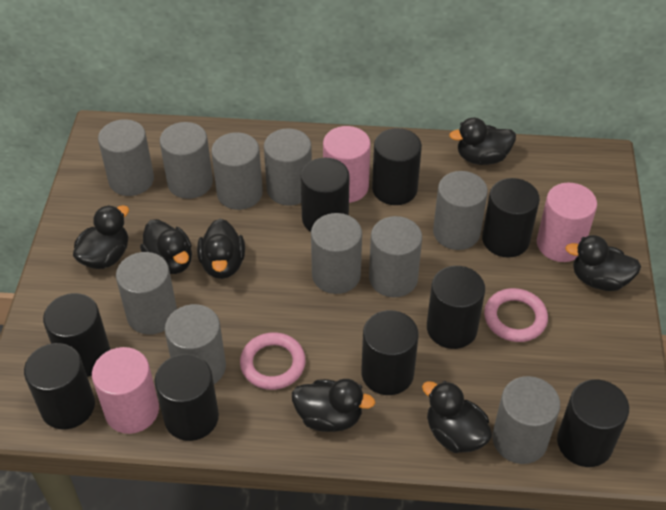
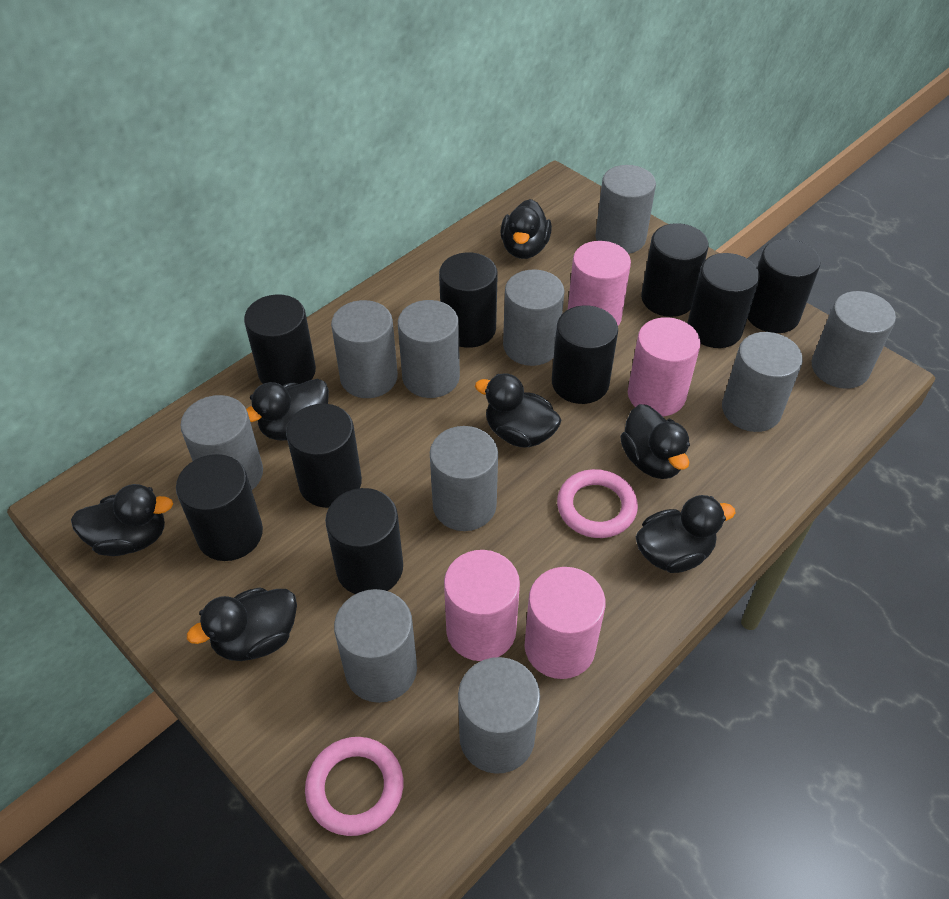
pink cylinder: [92,347,159,434] [323,126,371,203] [537,183,597,262] = 3 -> [444,550,520,661] [525,567,605,679] [568,241,631,326] [628,317,700,416] = 4

